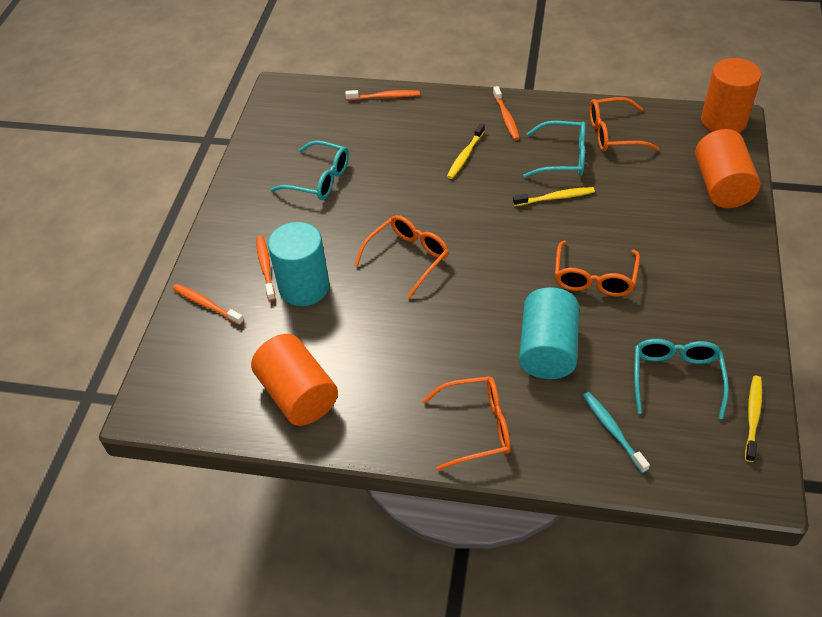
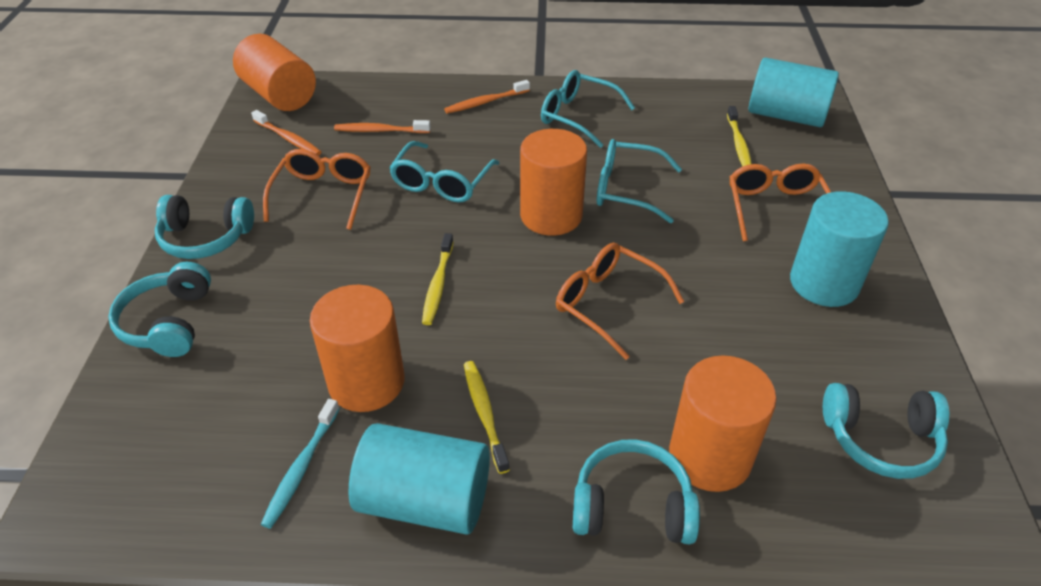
orange cylinder: [251,334,338,426] [695,129,760,208] [701,58,761,133] = 3 -> [233,34,316,111] [310,285,405,412] [520,129,587,236] [669,355,777,492] = 4
orange glasses: [354,215,449,299] [422,376,511,471] [555,241,640,297] [590,97,659,151] = 4 -> [263,149,371,230] [556,243,685,360] [730,163,831,241] = 3
orange toothbrush: [172,284,244,325] [256,236,276,301] [345,90,420,100] [493,86,520,140] = 4 -> [251,110,321,156] [334,120,431,133] [444,80,530,114] = 3
turquoise cylinder: [268,222,330,306] [519,287,579,379] = 2 -> [349,423,490,535] [748,58,839,127] [790,191,889,307] = 3
turquoise headphones: none = 0 -> [108,262,211,357] [155,195,254,259] [573,439,700,544] [823,383,949,479] = 4

